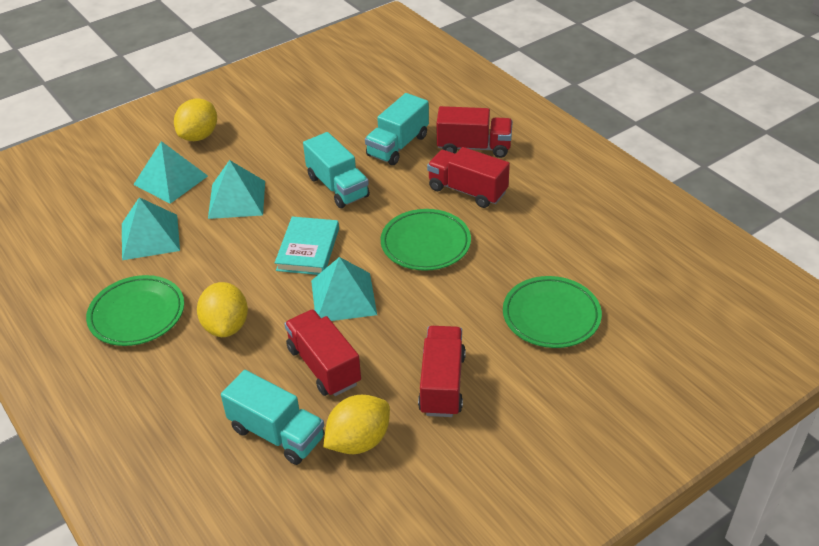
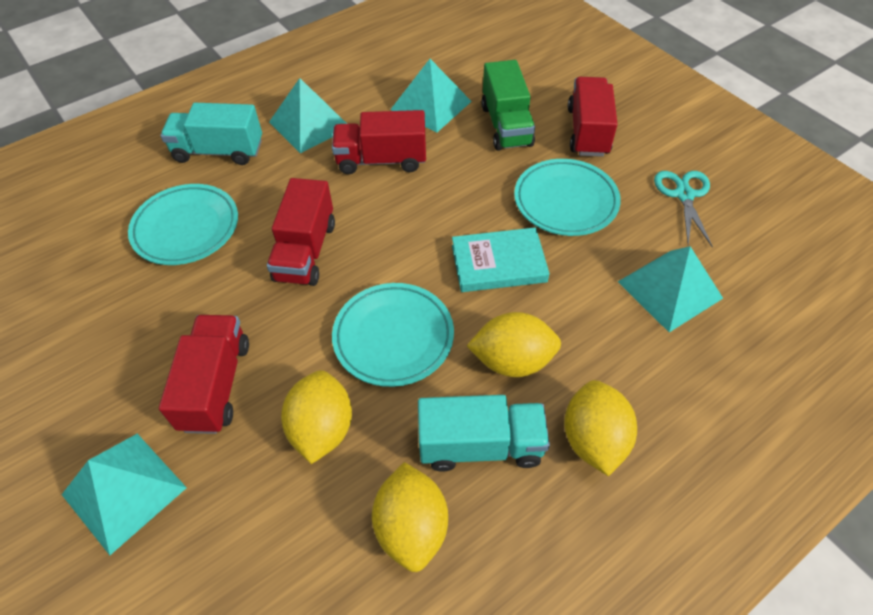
green plate: [86,275,184,346] [381,209,471,271] [503,276,602,348] = 3 -> none = 0
green truck: none = 0 -> [481,60,535,151] = 1
turquoise plate: none = 0 -> [128,184,238,265] [332,283,454,387] [514,159,621,236] = 3
turquoise scissors: none = 0 -> [654,171,713,247] = 1
turquoise truck: [221,370,324,465] [303,132,370,208] [365,93,429,165] = 3 -> [160,103,262,165] [418,395,550,472] = 2
yellow lemon: [174,98,217,141] [197,282,248,337] [323,395,390,454] = 3 -> [281,370,352,464] [372,462,448,572] [467,312,561,377] [564,380,637,476] = 4

